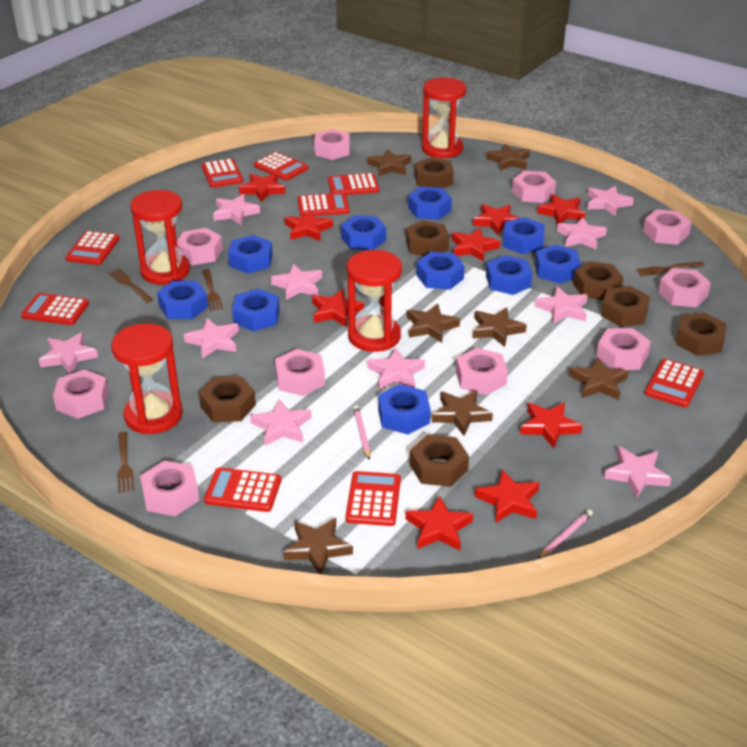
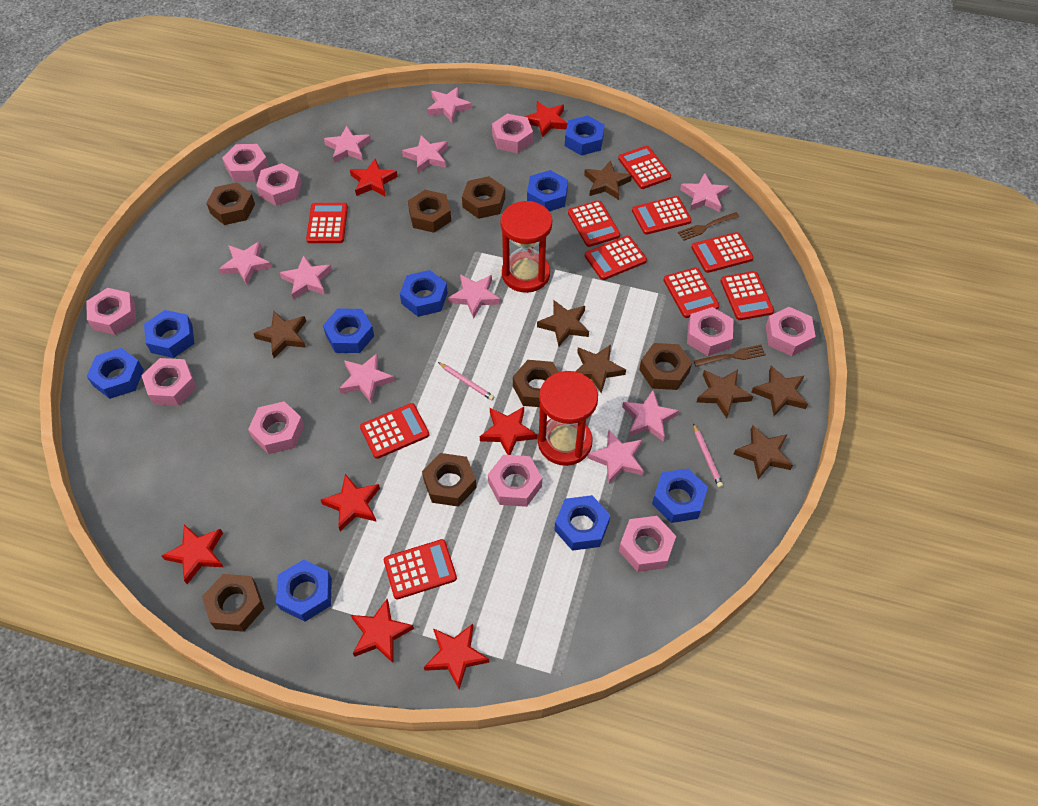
blue nut: [157,281,208,319] [228,235,273,273] [232,289,280,331] [341,215,386,250] [378,384,431,435] [408,186,452,220] [416,252,465,290] [486,255,533,295] [503,217,545,254] [535,245,581,284] = 10 -> [87,348,144,399] [144,310,195,358] [276,559,332,622] [323,309,374,353] [400,270,448,317] [527,170,568,211] [554,495,610,551] [565,115,605,156] [652,468,708,523] = 9
brown fork: [108,269,153,303] [117,432,134,493] [202,269,223,311] [636,262,705,276] = 4 -> [678,212,740,240] [694,345,766,367] = 2
red calculator: [21,293,89,325] [66,231,120,265] [201,158,243,188] [204,467,281,512] [254,152,308,180] [298,193,350,217] [328,173,379,195] [345,471,401,526] [645,359,704,407] = 9 -> [306,203,348,243] [360,403,429,459] [384,539,457,599] [568,200,620,247] [585,236,647,280] [618,146,671,189] [632,196,692,235] [664,267,719,318] [691,232,754,273] [720,271,774,320] = 10
red hourglass: [111,323,182,434] [130,190,190,285] [347,250,402,352] [422,77,466,158] = 4 -> [500,201,552,293] [538,371,598,466] = 2
red star: [239,173,286,202] [285,210,333,241] [312,289,364,327] [406,495,473,551] [452,228,500,262] [473,204,520,235] [475,470,540,523] [520,402,583,448] [537,194,586,225] = 9 -> [162,525,223,584] [321,474,380,531] [350,159,398,197] [351,599,414,663] [424,624,489,689] [480,407,537,455] [525,101,568,138] = 7

